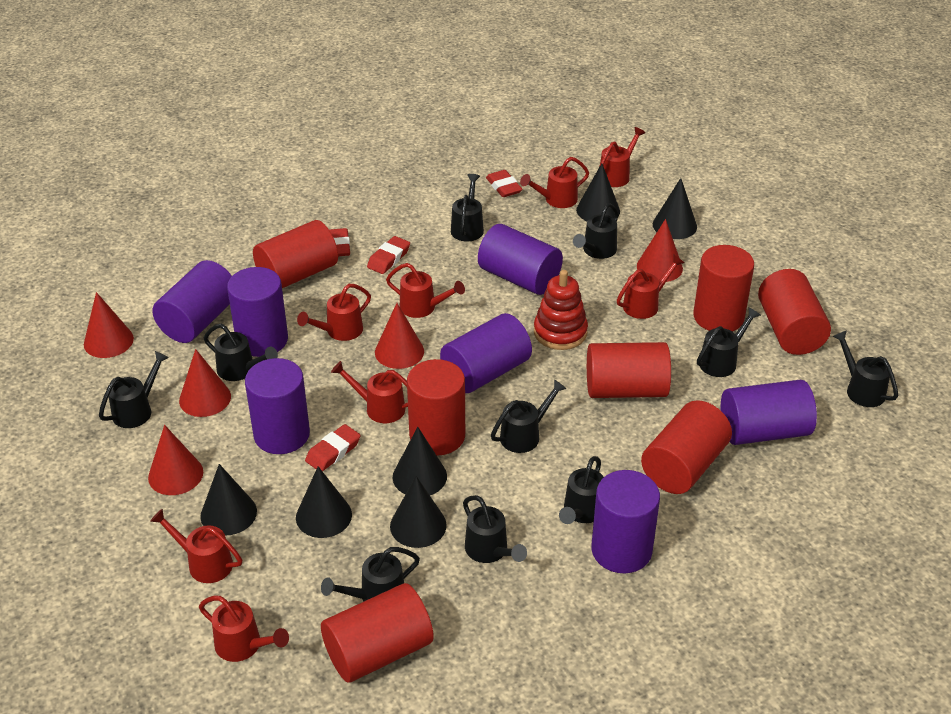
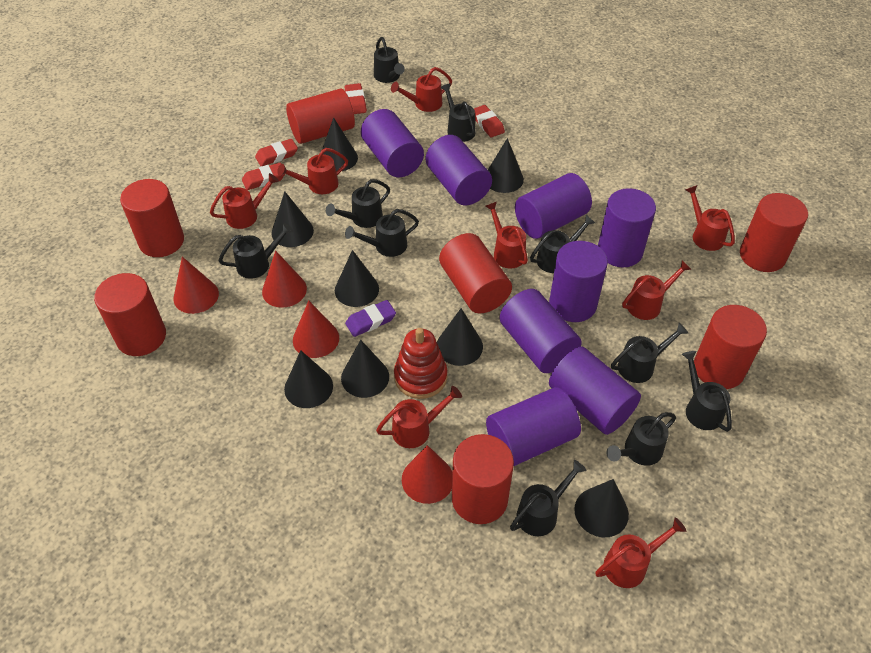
black cone: [200,464,257,536] [296,466,352,538] [390,476,447,548] [393,427,447,495] [576,163,620,221] [653,178,697,239] = 6 -> [271,191,314,247] [284,350,333,408] [322,117,358,171] [335,250,379,307] [341,340,389,398] [437,308,483,366] [488,138,524,193] [574,479,629,537] = 8
purple cylinder: [152,260,232,343] [227,267,288,357] [245,358,310,454] [440,313,532,393] [478,224,563,295] [591,470,660,573] [720,380,817,445] = 7 -> [361,109,424,177] [426,135,492,205] [486,387,581,467] [499,289,582,373] [515,173,592,239] [549,241,608,322] [549,347,641,435] [598,188,656,267] = 8
purple eraser: none = 0 -> [345,300,396,337] = 1
red cone: [84,292,134,358] [148,425,203,495] [179,349,231,417] [375,303,424,369] [637,219,683,282] = 5 -> [173,257,219,314] [262,251,307,308] [293,300,339,358] [402,445,452,504] = 4

